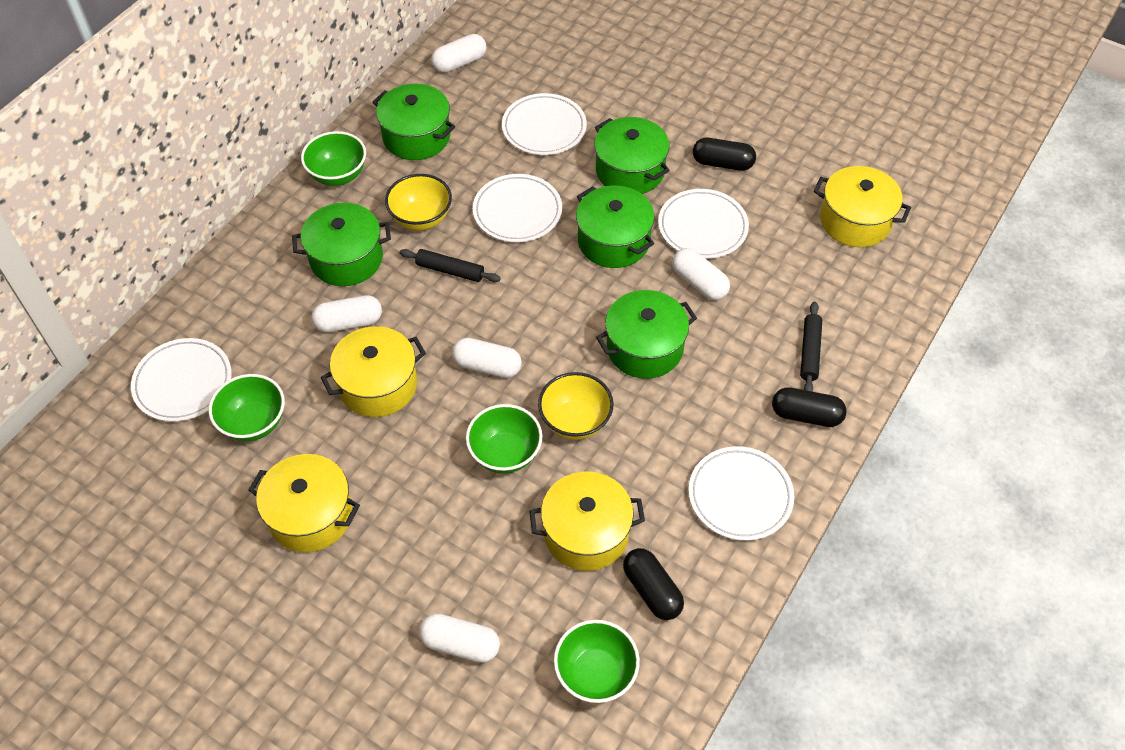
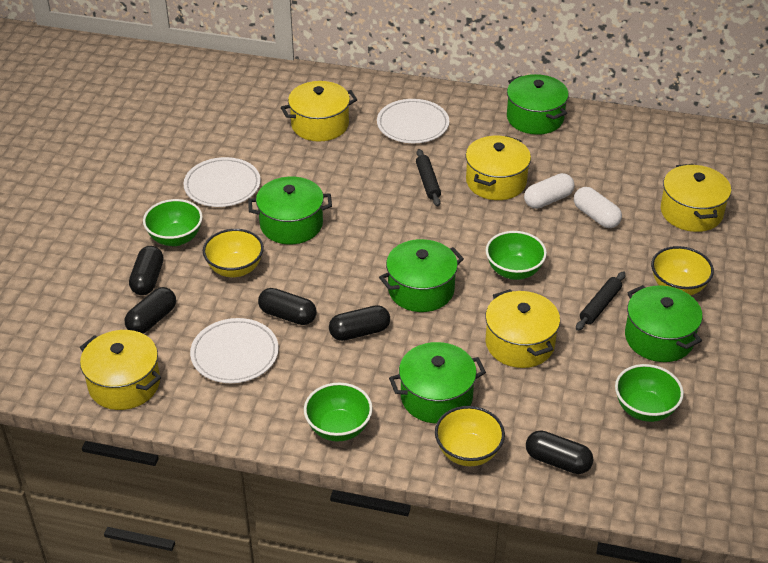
black capsule: [623,548,684,620] [693,138,756,171] [772,387,847,427] = 3 -> [125,287,176,334] [129,246,163,295] [258,288,316,325] [329,305,390,341] [526,431,593,474] = 5
white capsule: [311,295,382,333] [419,614,500,663] [431,34,486,73] [452,338,522,378] [672,248,730,300] = 5 -> [524,173,575,209] [574,187,622,228] = 2
white plate: [131,338,232,422] [473,174,562,242] [502,93,587,155] [658,189,749,259] [689,446,794,541] = 5 -> [183,157,261,207] [190,318,279,383] [377,99,449,143] = 3
yellow bowl: [385,174,452,230] [538,372,614,440] = 2 -> [203,229,264,277] [435,406,505,466] [651,246,714,295] = 3
yellow pot: [249,454,360,552] [320,326,426,417] [529,471,645,571] [814,166,911,247] = 4 -> [80,330,161,410] [281,81,358,142] [466,136,531,200] [485,289,560,368] [661,164,731,232] = 5

